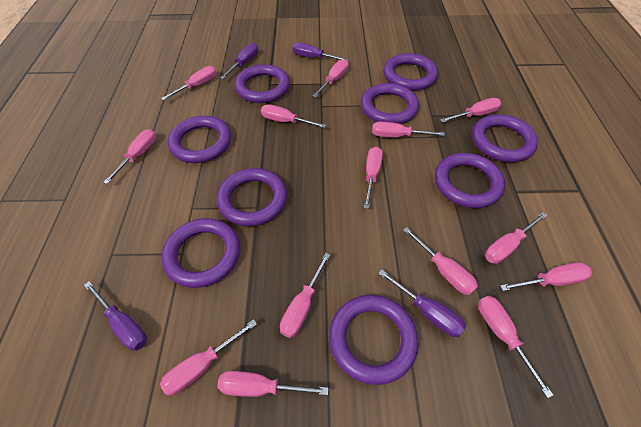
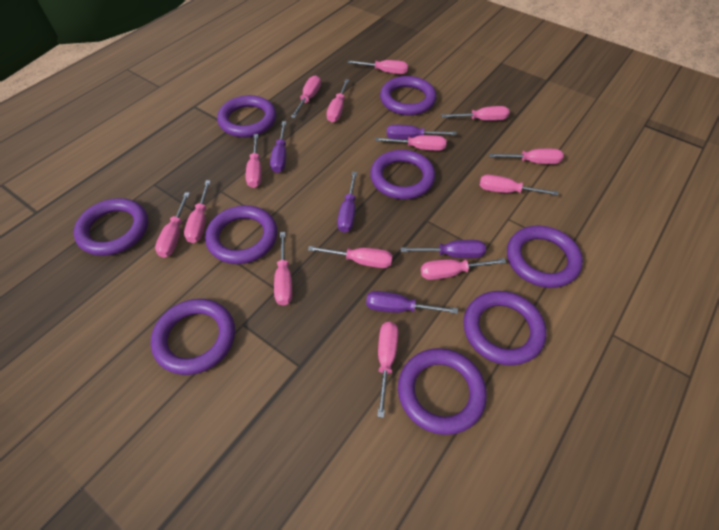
purple screwdriver: [84,281,147,351] [220,43,258,79] [292,42,349,61] [378,270,466,337] = 4 -> [270,121,287,173] [337,172,357,233] [366,291,458,314] [387,125,457,140] [401,240,486,258] = 5

